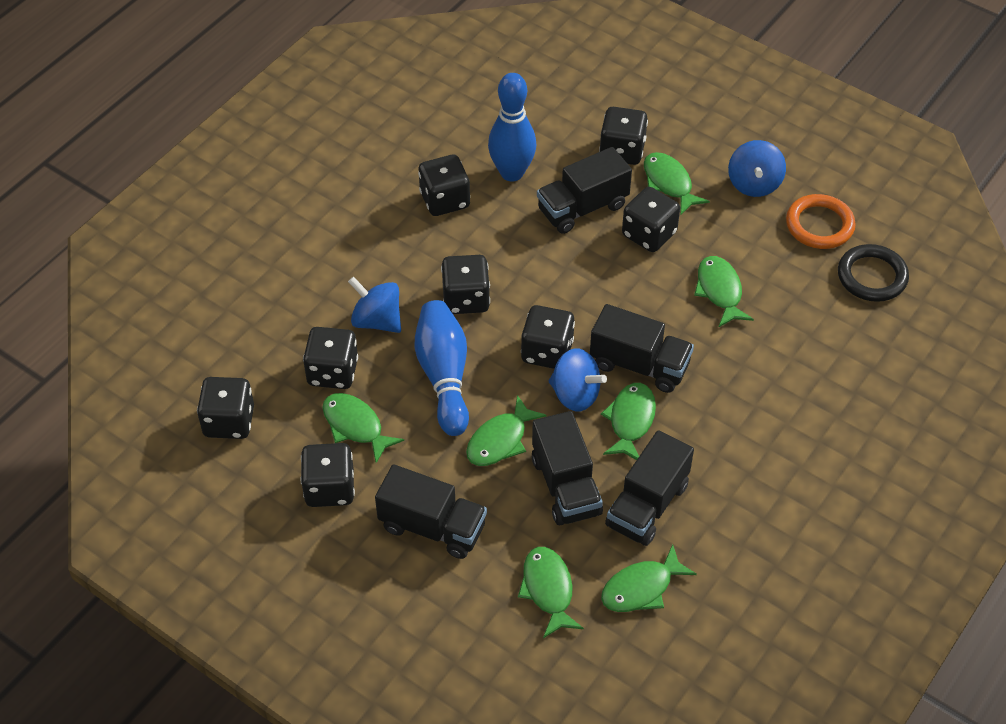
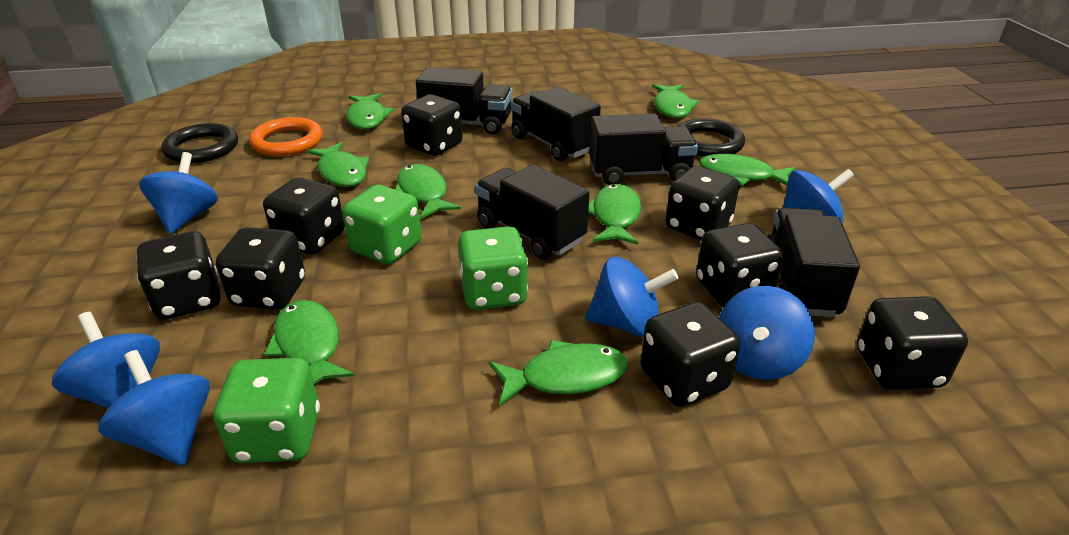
black ring: [838,244,909,302] = 1 -> [161,123,238,163] [678,118,745,157] = 2
blue bowling pin: [415,300,469,436] [488,73,536,182] = 2 -> none = 0
blue spinning top: [348,277,401,333] [549,348,607,412] [728,140,786,197] = 3 -> [52,312,160,409] [98,350,210,465] [139,152,218,234] [585,257,678,337] [719,286,815,380] [783,169,854,223] = 6
green dice: none = 0 -> [214,358,320,463] [342,185,422,264] [458,226,528,310] = 3
green fish: [323,393,404,463] [466,395,547,466] [518,547,584,638] [601,383,656,460] [601,544,697,612] [644,152,710,216] [694,256,754,328] = 7 -> [264,300,354,384] [307,142,369,187] [346,93,394,129] [395,164,461,219] [489,340,628,406] [588,184,641,245] [652,84,699,118] [699,154,795,186] = 8

